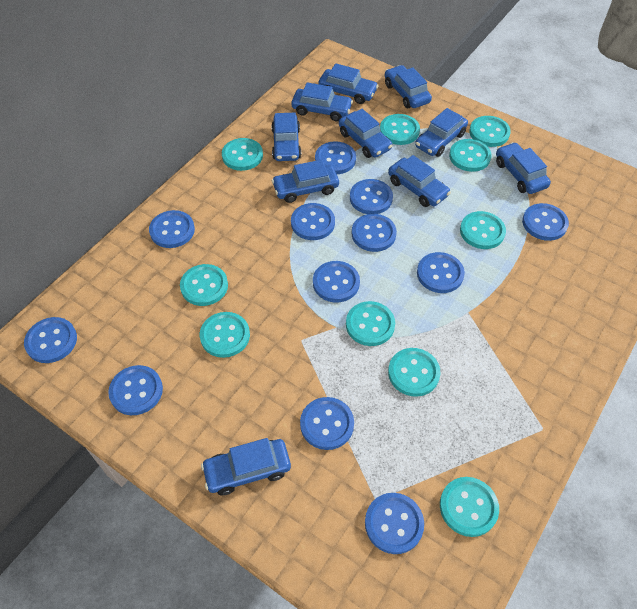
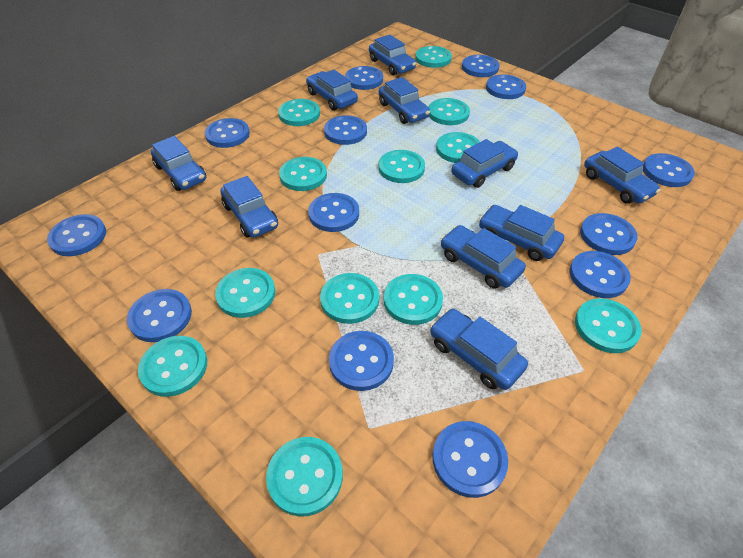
blue button: [24,317,77,363] [108,365,163,415] [149,210,195,248] [291,203,335,240] [300,397,354,450] [313,261,360,303] [315,141,356,174] [350,179,393,214] [352,214,397,252] [365,493,424,554] [417,252,465,293] [522,203,569,241] = 12 -> [47,214,106,256] [127,289,192,342] [205,118,250,148] [308,193,359,232] [324,115,367,145] [329,331,394,391] [345,66,383,90] [432,421,508,498] [462,55,500,77] [486,75,526,99] [570,251,631,298] [580,213,638,255] [643,153,695,187] = 13
turquoise button: [180,264,228,306] [200,312,250,358] [222,138,263,171] [346,301,395,346] [380,114,420,145] [388,348,440,397] [440,477,499,537] [449,139,492,172] [460,211,506,249] [469,116,511,147] = 10 -> [138,336,207,397] [215,268,275,318] [266,437,343,517] [278,99,320,126] [279,157,327,191] [320,273,379,324] [378,150,425,183] [384,274,443,325] [415,46,452,68] [429,98,470,125] [436,132,480,163] [575,298,642,353] = 12

